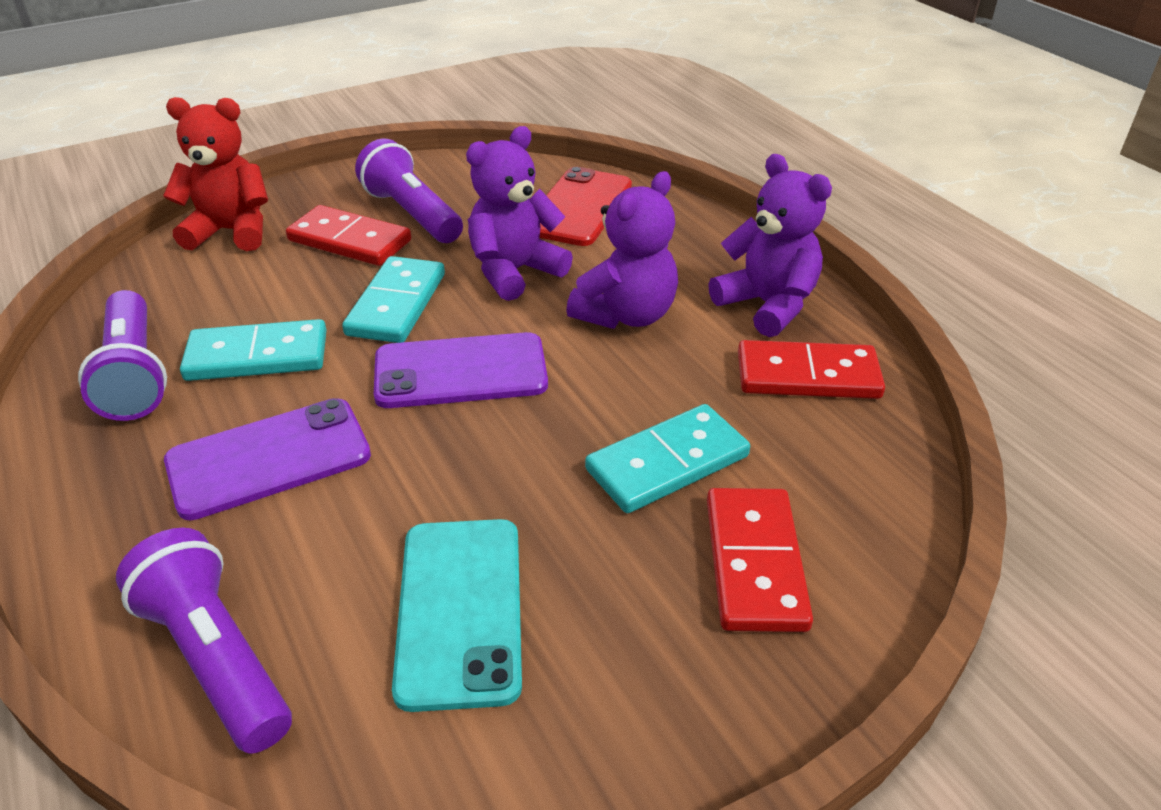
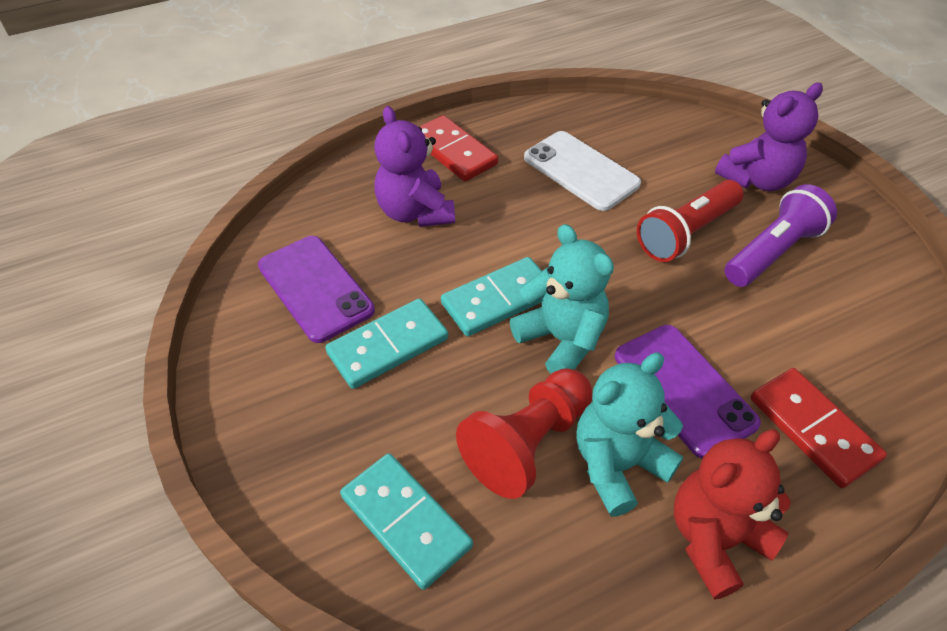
purple flashlight: [78,290,167,421] [116,528,292,754] [355,138,463,243] = 3 -> [724,184,837,287] = 1
purple teddy bear: [466,126,573,301] [566,171,678,329] [708,154,832,337] = 3 -> [374,106,455,227] [715,83,823,191] = 2
red domino: [286,205,411,266] [707,488,813,632] [738,340,885,399] = 3 -> [419,115,498,181] [751,368,887,488] = 2
red flashlight: none = 0 -> [637,180,743,262] = 1
red pawn: none = 0 -> [456,368,592,499] = 1
red phone: [539,167,632,246] = 1 -> none = 0
turquoise phone: [392,519,522,712] = 1 -> none = 0
turquoise teddy bear: none = 0 -> [510,224,614,374] [576,352,683,517] = 2
white phone: none = 0 -> [524,131,641,211] = 1

